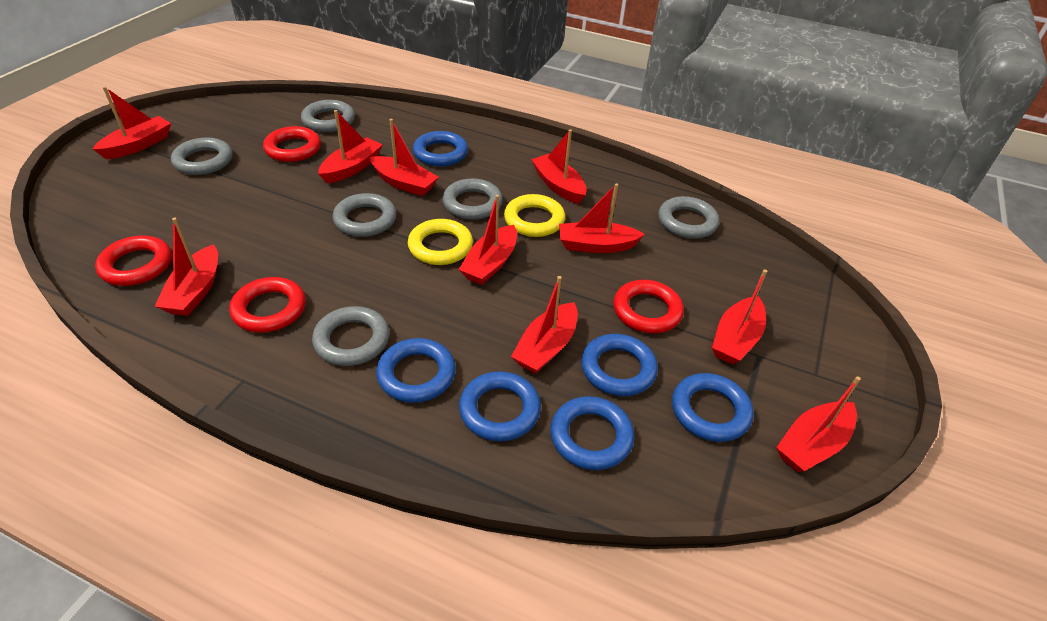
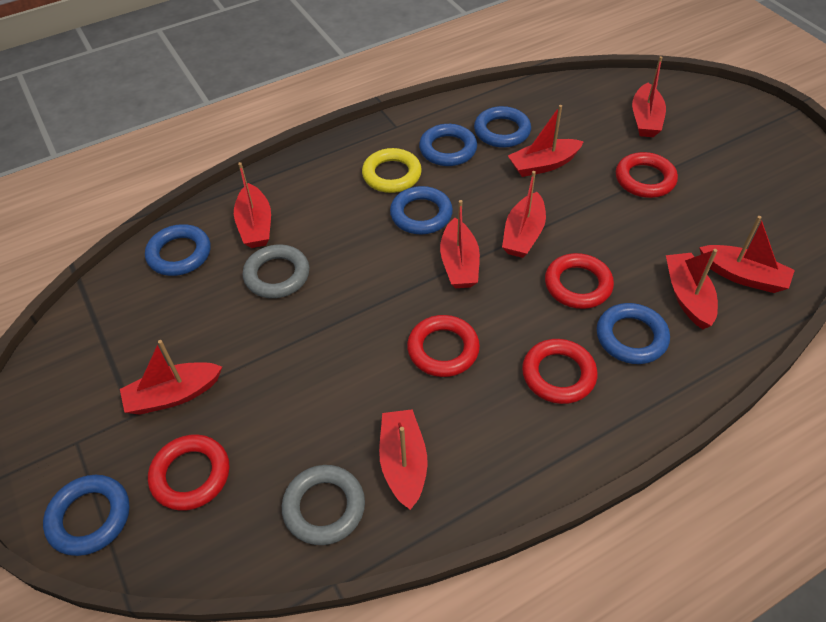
grey ring: [171,138,232,175] [301,100,355,132] [312,306,389,366] [333,193,396,237] [442,178,503,220] [658,196,719,239] = 6 -> [243,244,309,298] [282,465,365,545] = 2
red boat: [93,86,171,159] [154,218,218,316] [318,110,383,183] [370,119,439,196] [458,195,517,285] [511,276,578,374] [531,129,587,204] [559,183,645,253] [712,270,767,365] [776,376,861,472] = 10 -> [120,340,222,415] [234,162,271,248] [379,409,427,510] [440,200,480,288] [502,171,546,258] [508,105,584,177] [632,56,666,137] [666,249,718,329] [699,216,795,293] = 9
red ring: [95,235,172,286] [229,277,306,333] [263,126,321,162] [613,280,684,334] = 4 -> [148,434,230,511] [407,315,480,377] [522,339,598,404] [545,253,614,309] [616,152,678,198] = 5
yellow ring: [408,219,473,265] [504,194,565,237] = 2 -> [362,148,422,193] = 1

